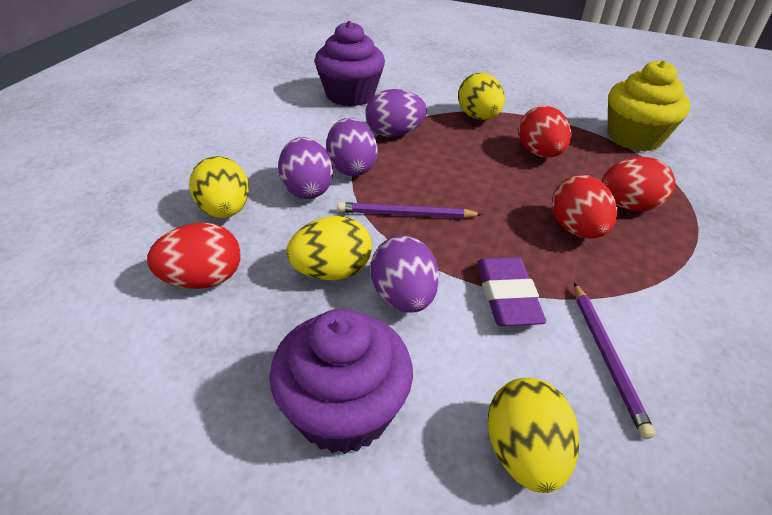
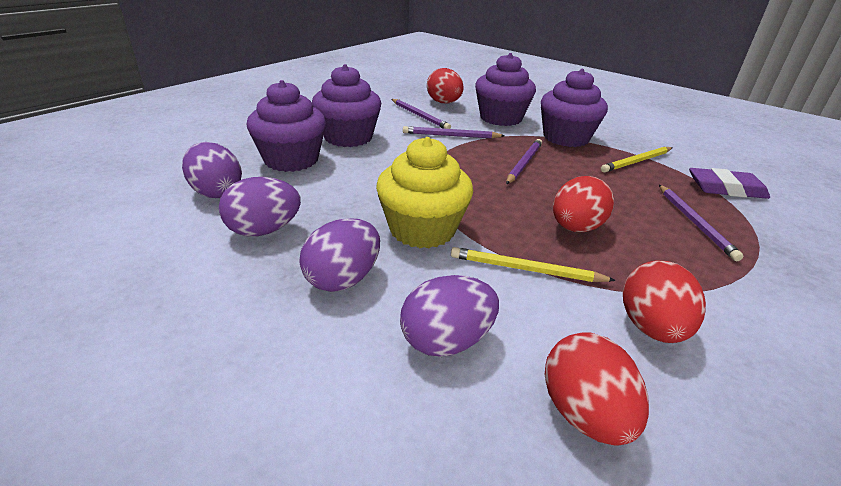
purple cupcake: [269,309,413,454] [315,21,385,106] = 2 -> [247,80,326,172] [312,64,381,147] [475,53,536,126] [541,69,608,147] = 4
purple pencil: [337,202,483,218] [574,282,655,439] = 2 -> [392,99,451,129] [403,126,505,139] [506,139,542,184] [659,185,743,261] = 4
yellow egg: [189,156,249,218] [286,216,372,280] [458,73,505,120] [487,377,579,493] = 4 -> none = 0
yellow pencil: none = 0 -> [451,247,616,282] [601,147,673,172] = 2

